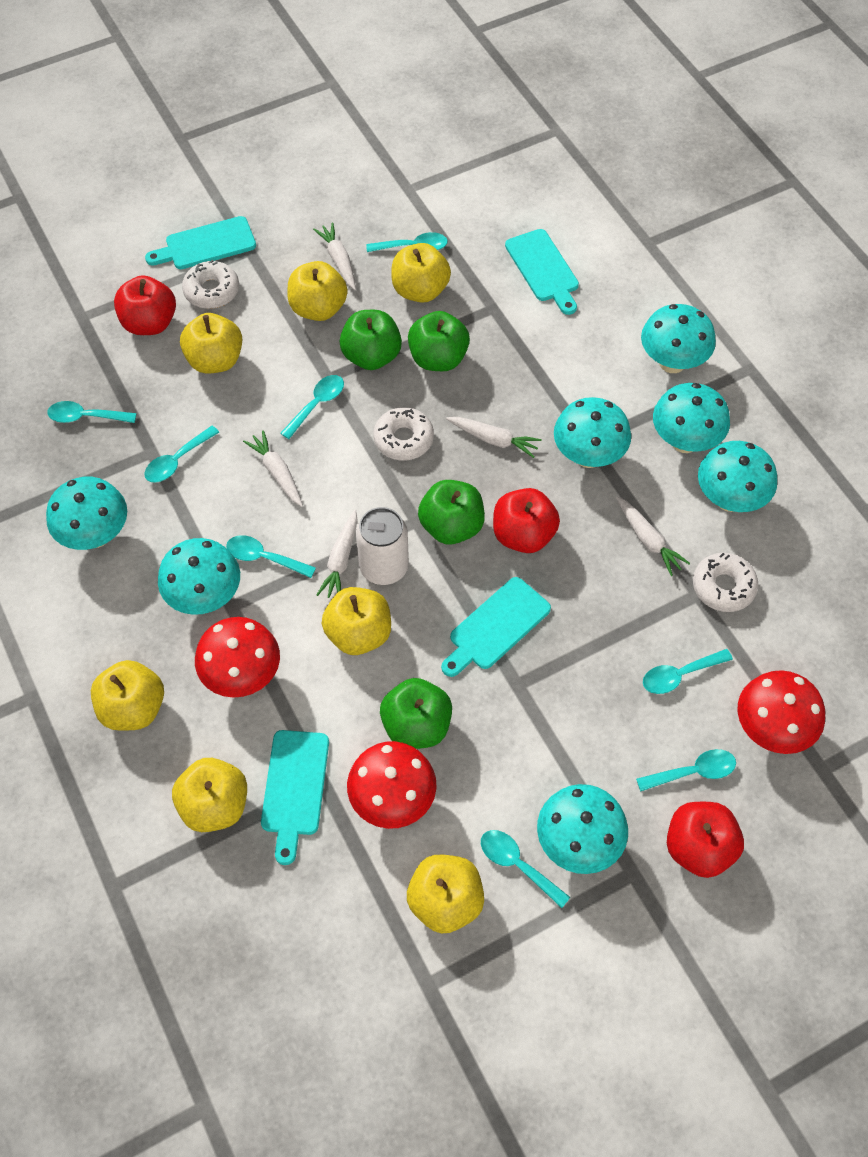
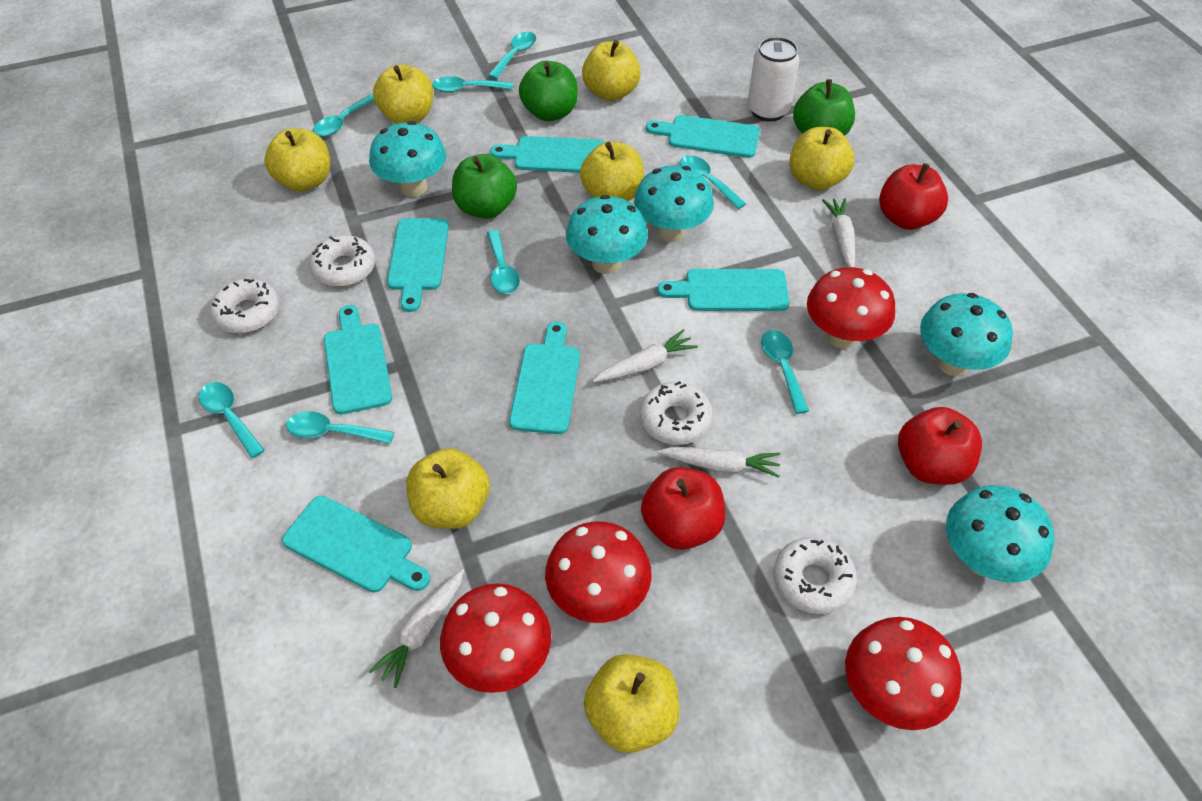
green apple: [340,310,402,370] [380,678,452,749] [408,311,470,371] [418,480,485,544] = 4 -> [452,154,517,219] [519,61,578,121] [793,79,855,136] = 3
red mushroom: [195,617,280,698] [347,741,437,829] [738,670,825,754] = 3 -> [440,583,551,693] [545,521,652,623] [807,267,895,349] [845,617,962,730] = 4
turquoise cutting board: [145,216,256,269] [261,730,329,865] [441,577,551,677] [505,229,579,315] = 4 -> [282,496,430,593] [324,305,392,414] [387,218,449,312] [490,136,605,173] [509,321,580,434] [646,115,760,158] [657,269,789,311] = 7
turquoise mushroom: [46,477,127,550] [158,538,240,615] [537,784,628,874] [554,397,631,468] [641,304,716,373] [653,383,730,453] [698,441,777,512] = 7 -> [369,121,446,197] [566,195,648,274] [634,165,714,242] [920,293,1013,376] [946,485,1054,583] = 5
white carrot: [243,430,303,507] [313,223,356,290] [316,510,358,598] [446,417,542,458] [616,496,690,576] = 5 -> [368,568,464,688] [593,329,698,382] [657,447,780,478] [822,198,855,267] = 4
white donut: [182,260,239,309] [373,407,434,461] [693,553,758,612] = 3 -> [210,279,280,334] [309,235,375,287] [640,381,713,445] [774,537,857,614] = 4

